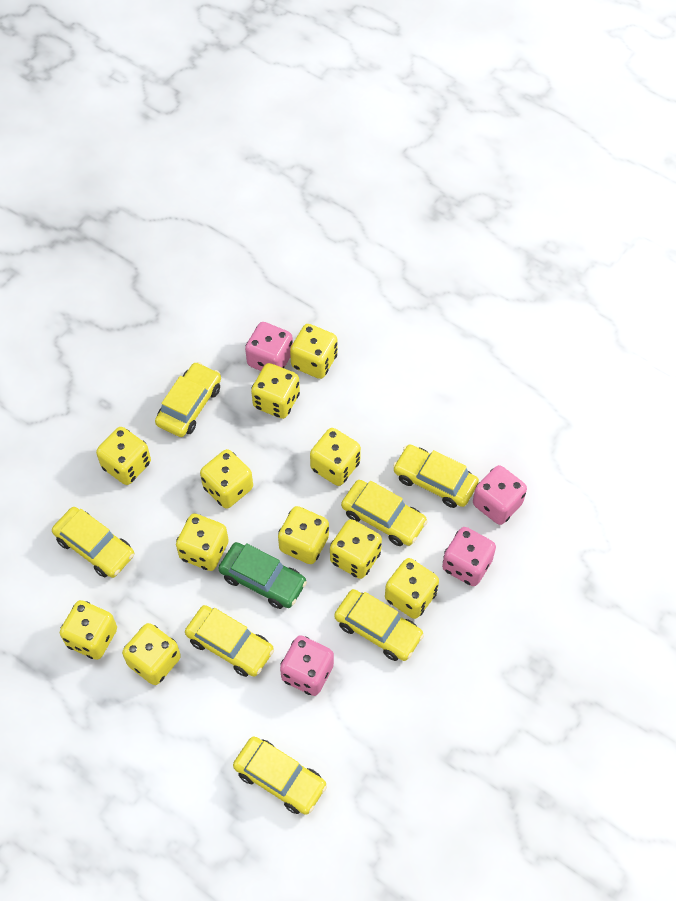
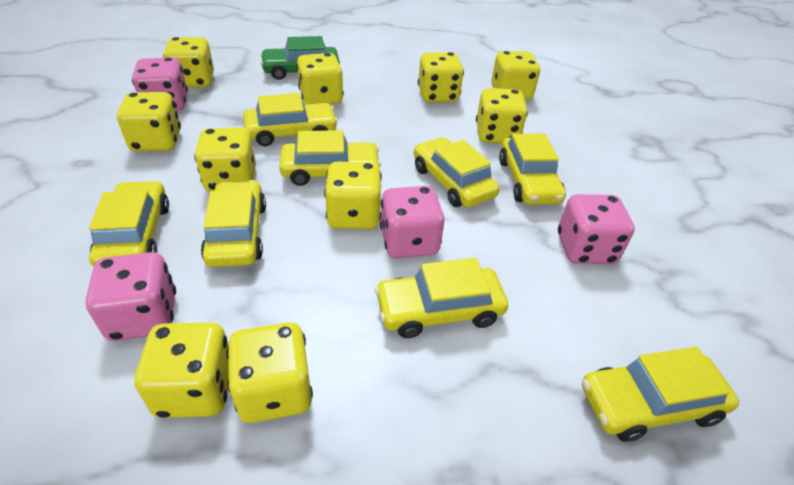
yellow car: [52,507,134,578] [155,362,221,437] [185,605,274,677] [233,736,327,815] [334,589,424,661] [341,480,428,546] [393,445,479,508] = 7 -> [89,181,169,267] [201,180,266,267] [243,93,338,146] [279,130,381,186] [375,258,508,338] [414,137,500,207] [499,133,566,205] [582,347,739,442] = 8
yellow dice: [60,600,117,660] [96,427,151,485] [122,623,181,685] [176,513,228,571] [200,449,253,509] [251,363,300,419] [278,506,329,564] [290,324,337,379] [310,428,361,486] [330,519,382,579] [385,558,439,619] = 11 -> [117,92,181,152] [134,323,229,418] [163,37,214,88] [194,128,256,192] [227,322,313,423] [296,53,344,105] [324,162,382,229] [418,52,464,103] [476,88,528,144] [491,51,540,100] = 10

